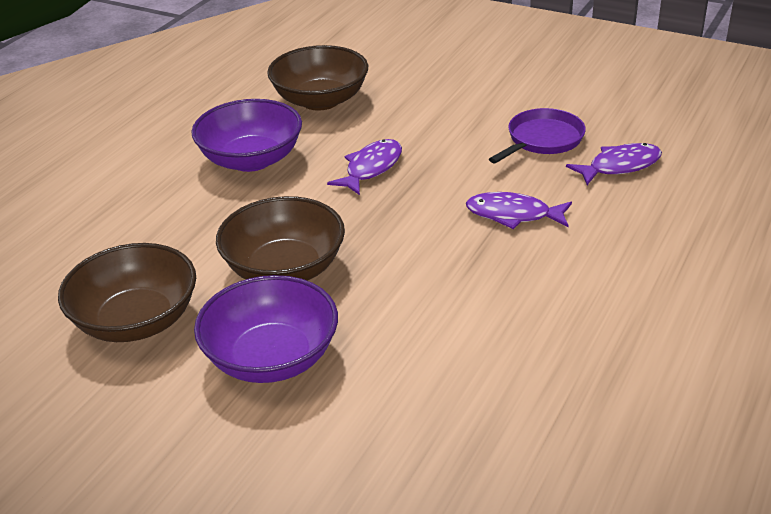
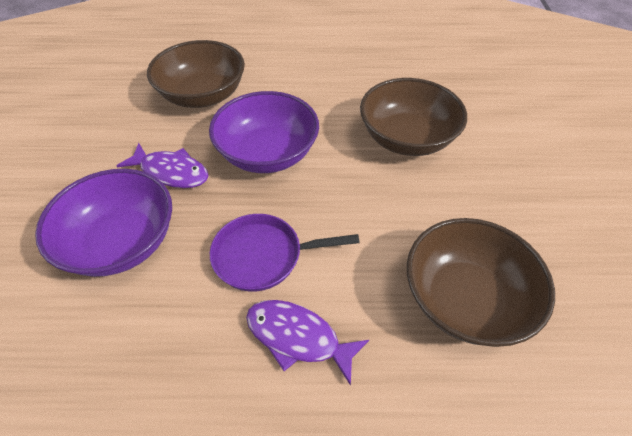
purple fish: [327,139,402,195] [466,192,572,229] [566,143,662,185] = 3 -> [117,143,209,188] [246,300,369,386] = 2

